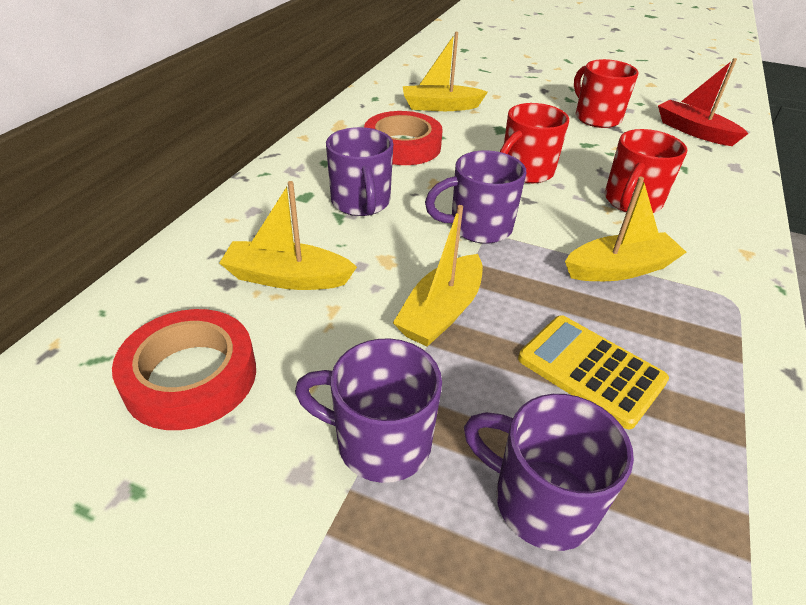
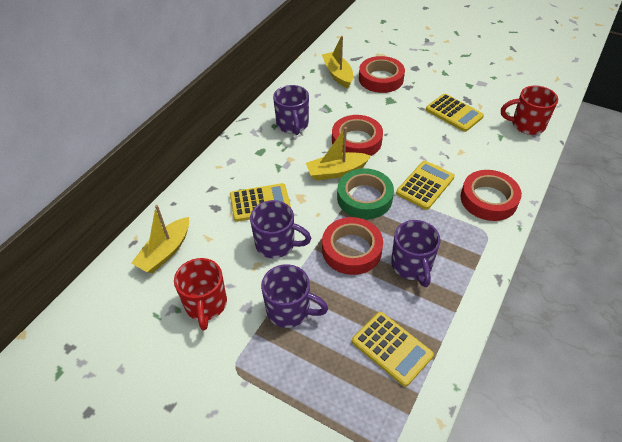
green tape: none = 0 -> [337,168,394,219] = 1
red boat: [658,58,749,146] = 1 -> none = 0
red mug: [500,103,569,183] [574,59,638,128] [605,129,687,213] = 3 -> [174,258,227,330] [501,86,558,135] = 2
red tape: [112,309,256,430] [364,111,443,165] = 2 -> [322,217,383,275] [332,115,383,156] [359,56,405,93] [461,170,522,221] = 4
yellow boat: [219,181,357,290] [393,205,483,347] [403,32,488,111] [565,176,686,281] = 4 -> [131,205,189,273] [306,127,371,180] [322,36,353,88] = 3
yellow calculator: [518,315,669,429] = 1 -> [230,183,291,222] [352,312,434,387] [396,161,455,210] [426,94,484,132] = 4

